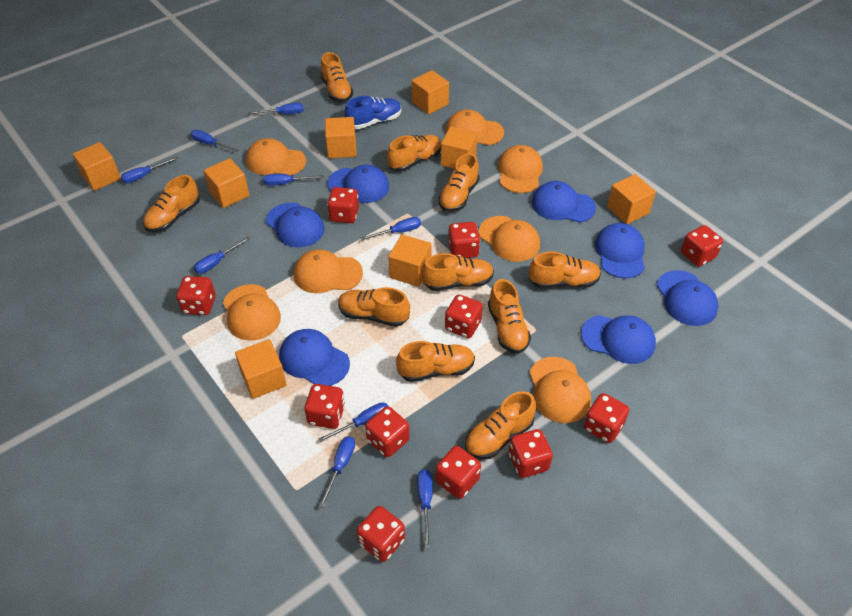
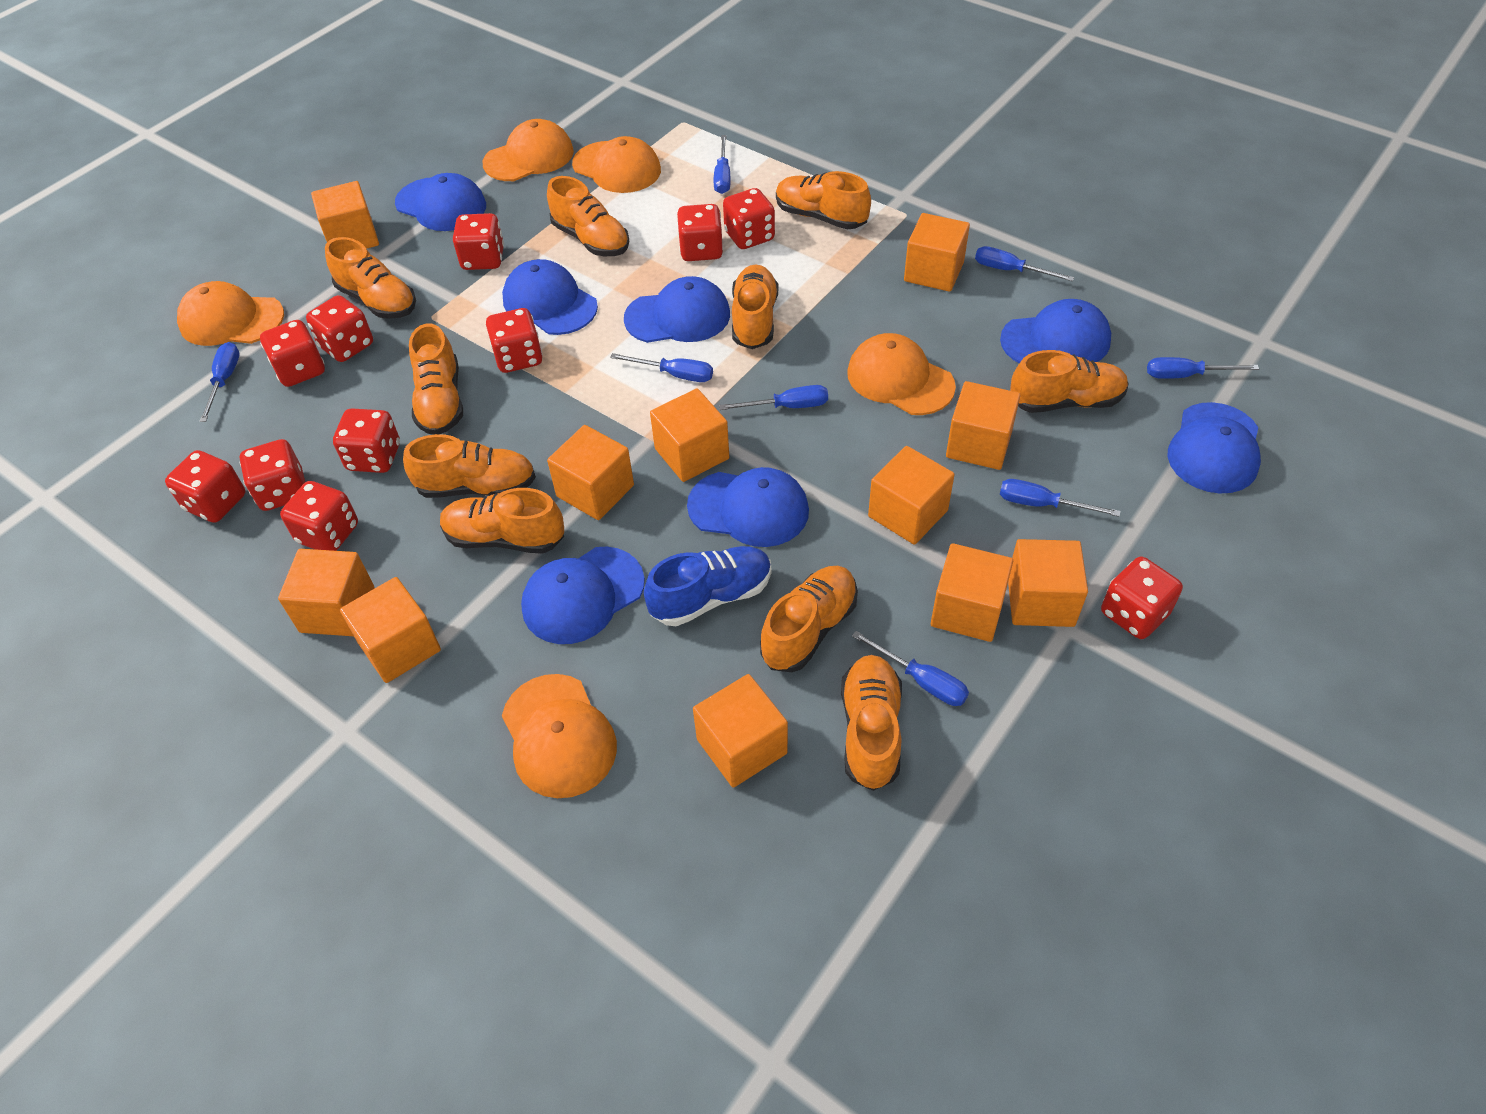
blue screwdriver: [121,157,179,183] [191,130,239,152] [193,237,250,274] [248,103,304,114] [264,174,324,186] [318,436,355,508] [319,402,388,442] [361,217,421,240] [418,469,433,549] = 9 -> [199,342,240,422] [610,353,713,382] [713,135,731,194] [719,385,828,410] [852,631,969,706] [975,246,1074,281] [1000,479,1120,517] [1147,357,1259,379] = 8
orange cap: [223,284,281,341] [246,138,306,176] [294,249,363,293] [446,110,504,145] [479,216,540,262] [498,145,543,193] [530,357,591,423] = 7 -> [177,281,284,346] [483,119,574,181] [502,674,617,798] [572,136,661,193] [847,333,956,415] = 5
orange cube: [73,142,121,191] [204,158,249,208] [235,339,287,399] [325,117,357,158] [388,234,431,287] [412,70,449,114] [441,126,478,169] [607,174,656,224] = 8 -> [278,549,375,636] [311,181,379,249] [340,577,441,683] [547,425,634,520] [650,388,729,482] [693,674,788,788] [868,446,955,545] [904,213,970,292] [931,543,1013,642] [946,381,1020,470] [1008,539,1088,627] = 11

